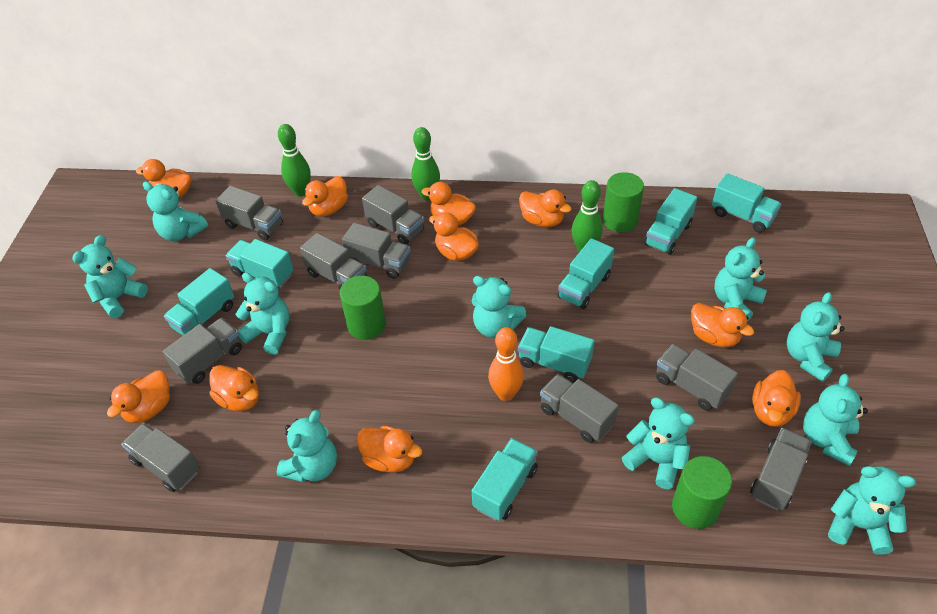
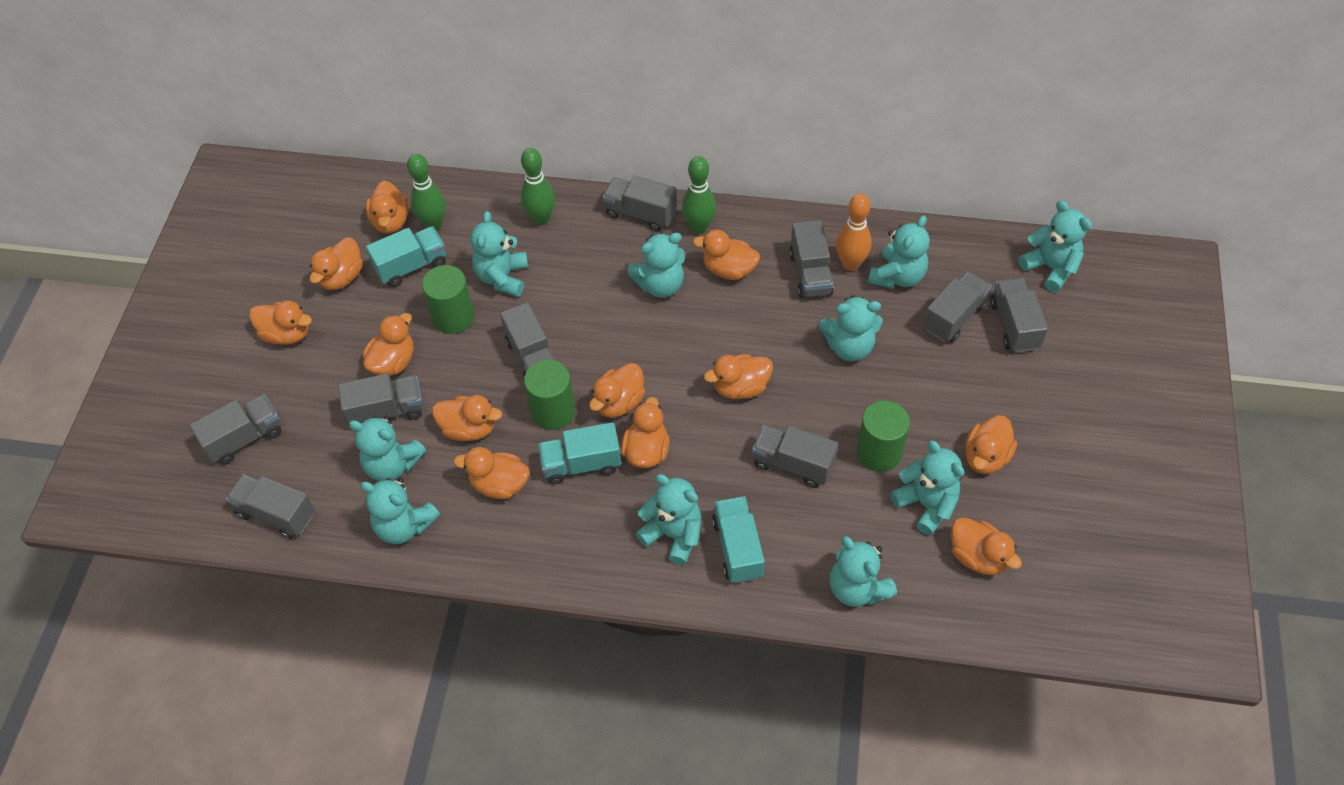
orange duck: [107,370,170,423] [136,159,192,198] [209,365,259,411] [302,176,348,216] [356,426,422,473] [421,182,476,226] [429,212,479,261] [519,189,572,227] [691,303,754,347] [752,370,801,427] = 10 -> [249,301,312,345] [309,238,363,290] [363,313,414,376] [366,181,409,234] [432,395,502,441] [453,447,529,499] [589,363,645,418] [621,397,670,468] [693,230,760,280] [704,354,773,399] [951,517,1022,575] [965,415,1017,474] = 12
turquoise truck: [164,268,234,335] [226,239,294,287] [472,438,538,521] [518,326,594,382] [557,238,614,309] [644,188,697,255] [712,173,781,233] = 7 -> [366,226,446,287] [538,422,621,484] [712,496,765,583] = 3

